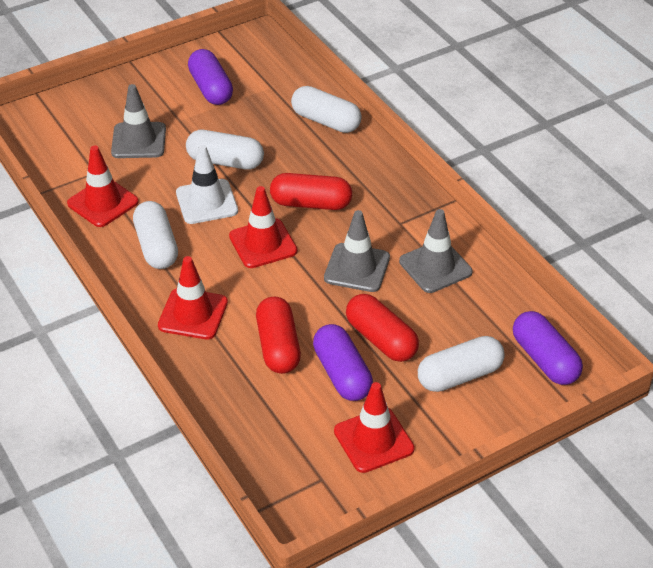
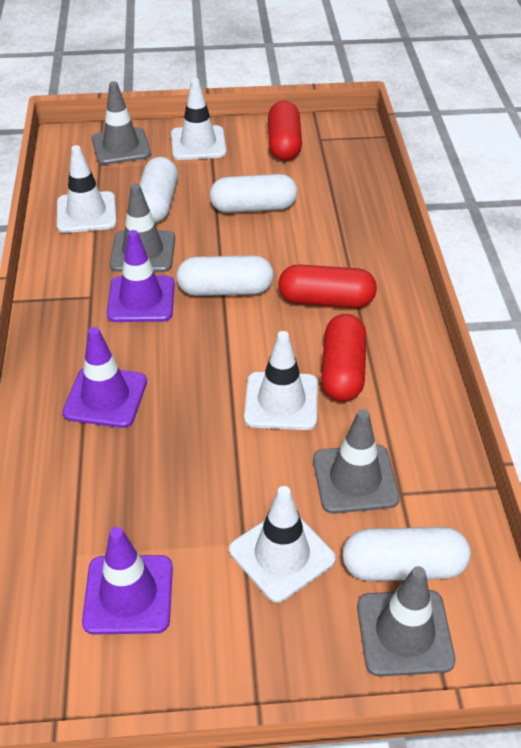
grey traffic cone: [111,84,166,158] [324,210,390,292] [399,209,472,293] = 3 -> [92,81,151,165] [110,183,175,272] [313,409,400,514] [357,566,456,677] = 4
purple capsule: [188,49,233,105] [313,324,373,401] [513,311,583,385] = 3 -> none = 0
purple traffic cone: none = 0 -> [63,327,147,428] [82,527,173,634] [107,230,175,322] = 3
red traffic cone: [67,145,139,227] [158,256,228,339] [229,186,297,268] [334,382,415,473] = 4 -> none = 0
white traffic cone: [176,145,238,224] = 1 -> [57,145,117,233] [171,78,227,160] [229,486,336,602] [244,331,318,430] = 4

